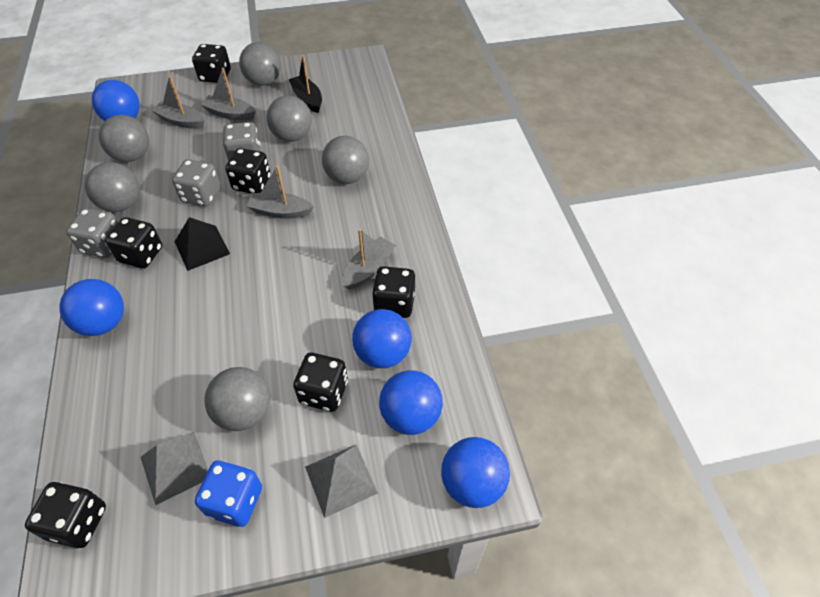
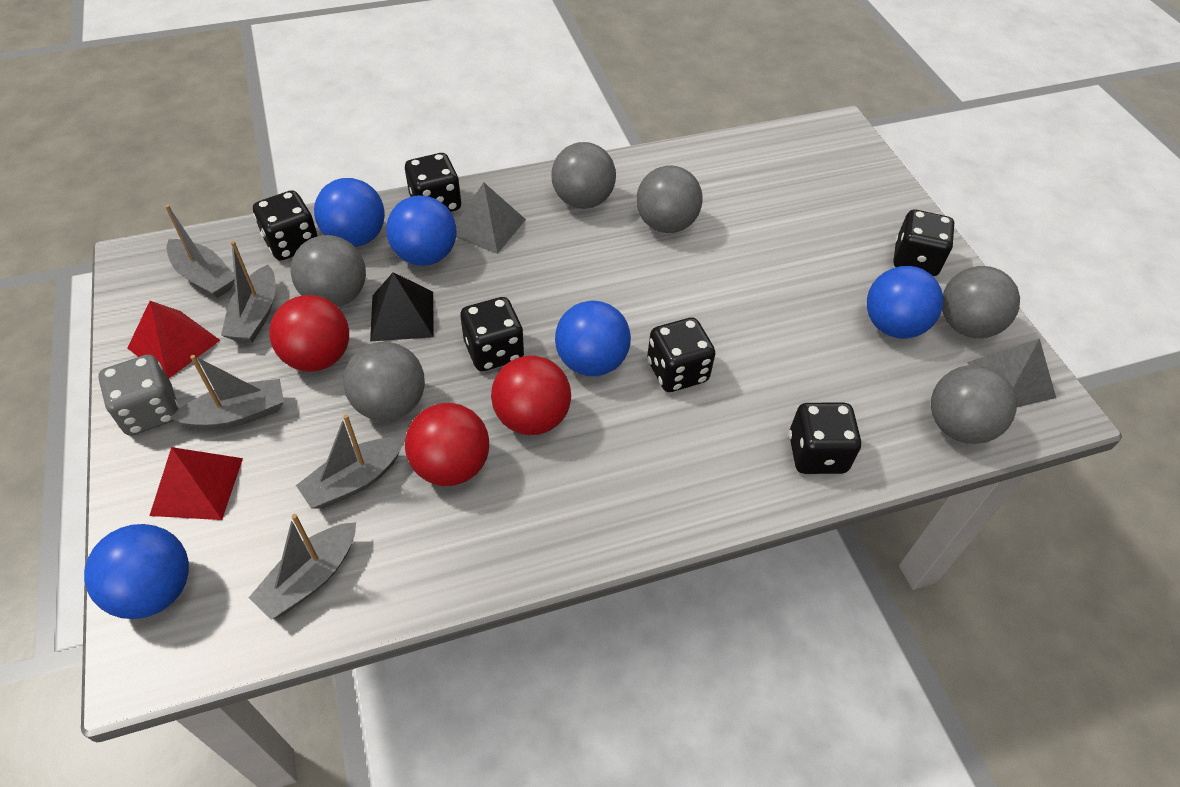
black boat: [289,55,322,113] = 1 -> none = 0
blue dice: [195,461,262,527] = 1 -> none = 0
grey boat: [151,75,205,129] [200,68,256,120] [247,166,314,218] [343,229,396,290] = 4 -> [165,205,235,298] [170,355,284,430] [221,241,275,343] [249,514,356,620] [296,414,405,509] = 5
grey dice: [66,208,118,258] [172,159,221,206] [223,122,261,161] = 3 -> [98,354,179,436] = 1
red ball: none = 0 -> [269,295,349,372] [405,403,489,486] [491,356,571,435] = 3
red pyramid: none = 0 -> [127,301,220,378] [149,447,243,520] = 2

